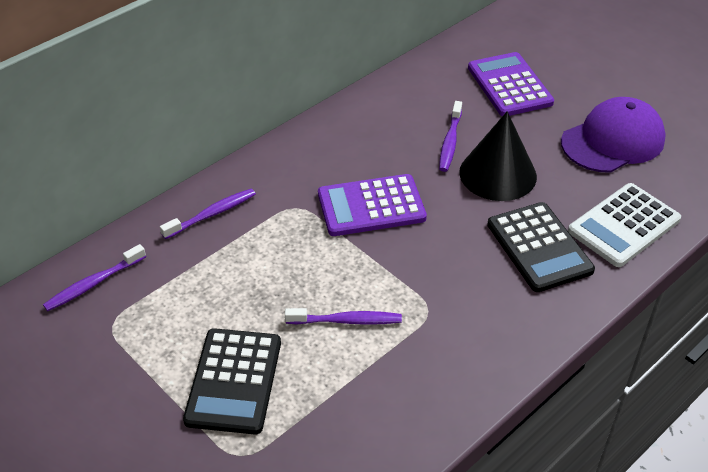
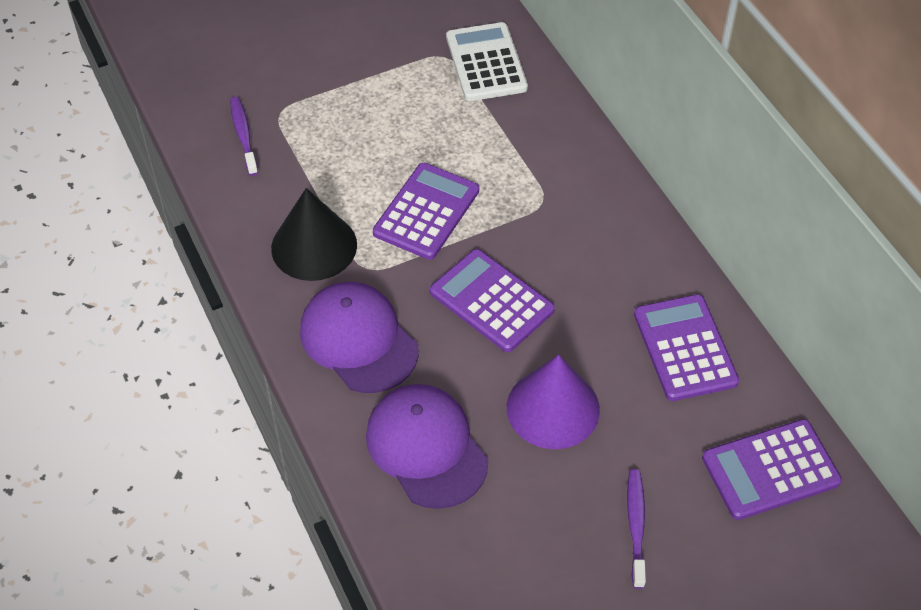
black calculator: [183,328,281,435] [487,202,595,292] = 2 -> none = 0
purple calculator: [318,174,427,236] [468,52,554,116] = 2 -> [373,163,479,260] [430,249,555,352] [634,294,739,401] [702,419,842,520] = 4
purple cap: [561,97,666,173] = 1 -> [300,282,419,393] [366,384,488,509] = 2
purple cone: none = 0 -> [507,354,600,449] = 1
purple toothbrush: [43,244,146,311] [160,189,256,239] [285,308,402,325] [439,101,462,172] = 4 -> [230,97,258,176] [627,469,646,589] = 2

